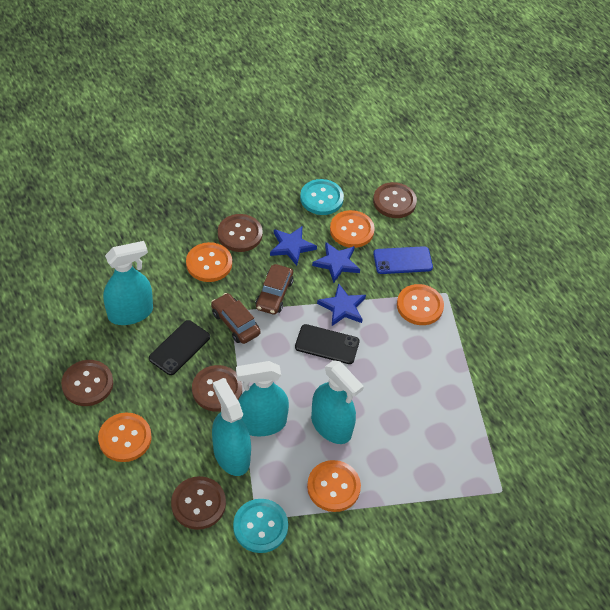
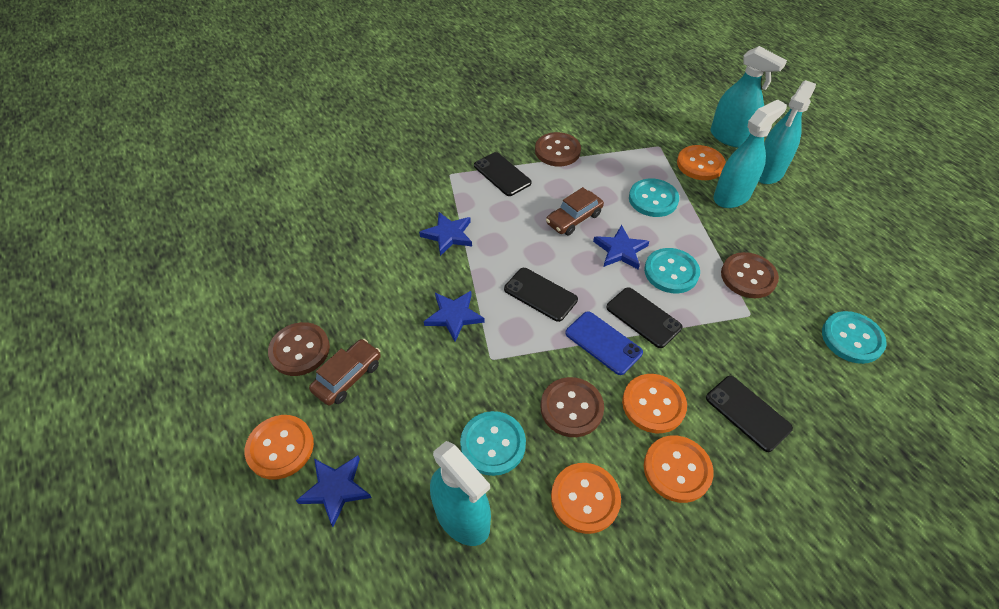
black phone: [149,320,210,375] [295,324,360,364] = 2 -> [474,152,532,196] [504,268,578,322] [606,287,682,348] [706,376,793,452] = 4
blue star: [270,226,317,266] [312,242,360,283] [317,283,366,326] = 3 -> [296,455,371,527] [419,212,472,256] [424,291,485,342] [593,225,649,270] = 4
brown button: [61,360,113,406] [171,476,226,530] [192,365,242,412] [218,214,263,252] [373,182,417,218] = 5 -> [268,322,330,376] [535,132,581,166] [541,377,604,437] [721,252,779,298] = 4
turquoise button: [233,499,288,553] [300,179,344,215] = 2 -> [460,411,526,476] [629,179,679,217] [644,248,700,293] [822,311,887,364] = 4

